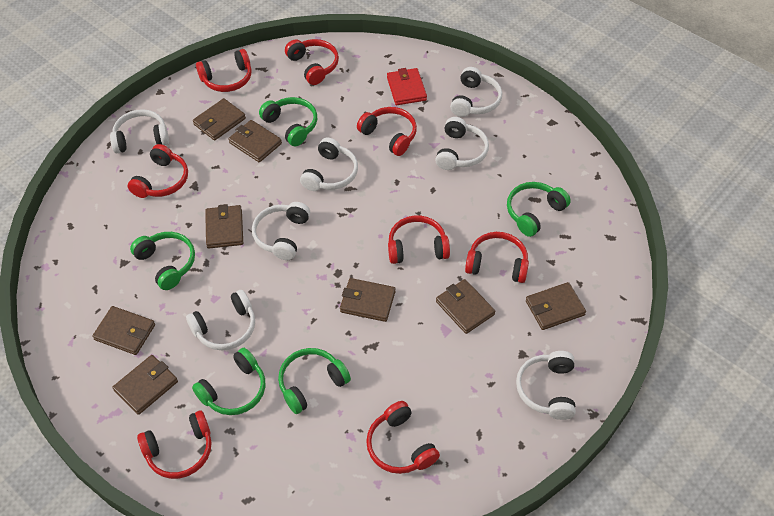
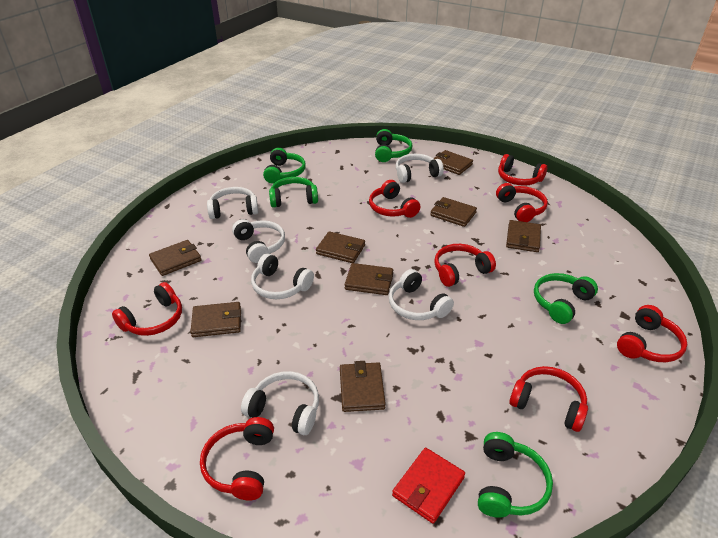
white headphones: [110,109,169,153] [186,290,255,350] [252,202,310,260] [300,138,358,191] [435,117,489,170] [450,67,502,117] [516,351,576,420] = 7 -> [207,187,258,219] [232,219,285,263] [241,371,319,435] [251,253,314,299] [389,269,454,320] [396,154,444,183] = 6

